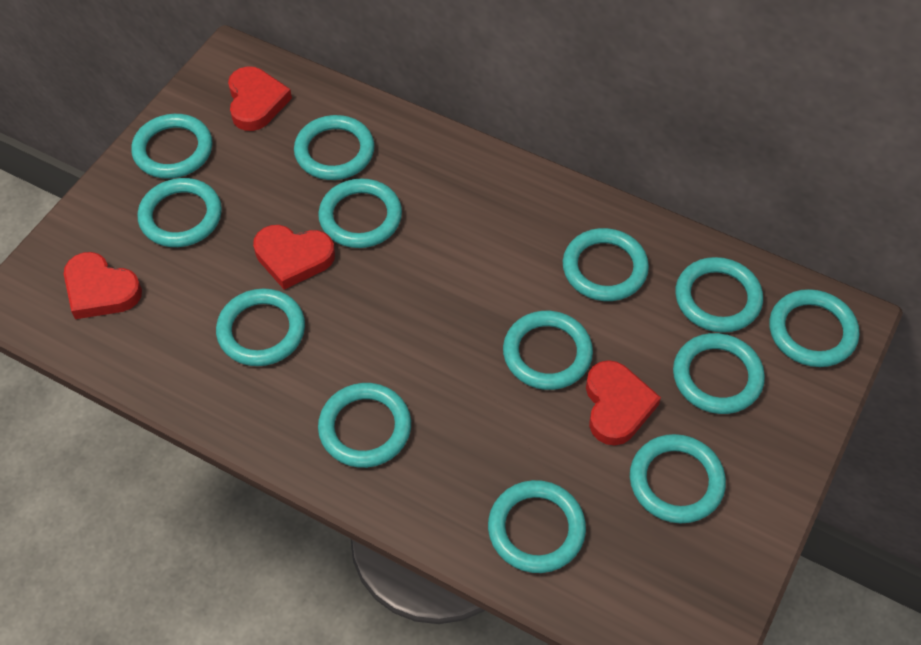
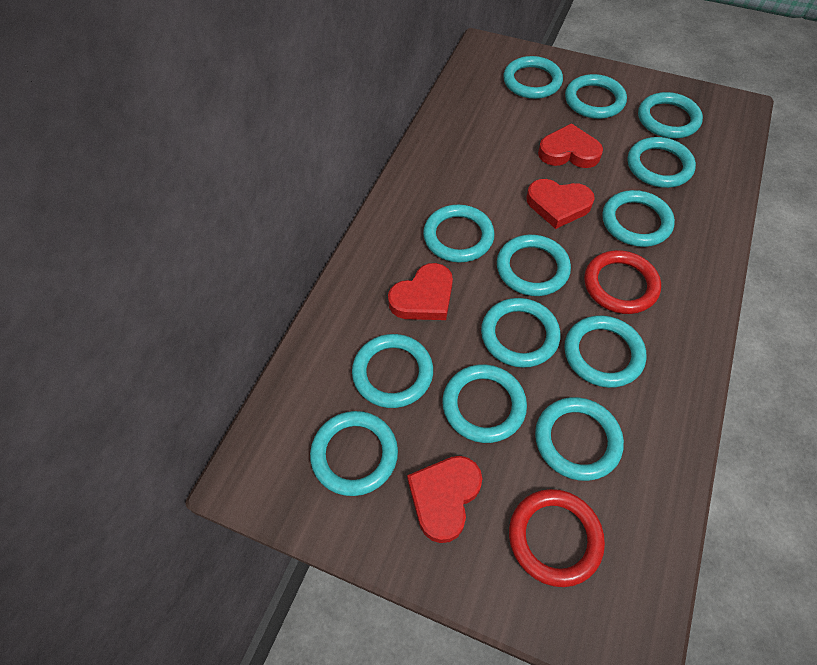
red ring: none = 0 -> [509,489,605,587] [584,250,661,314] = 2

